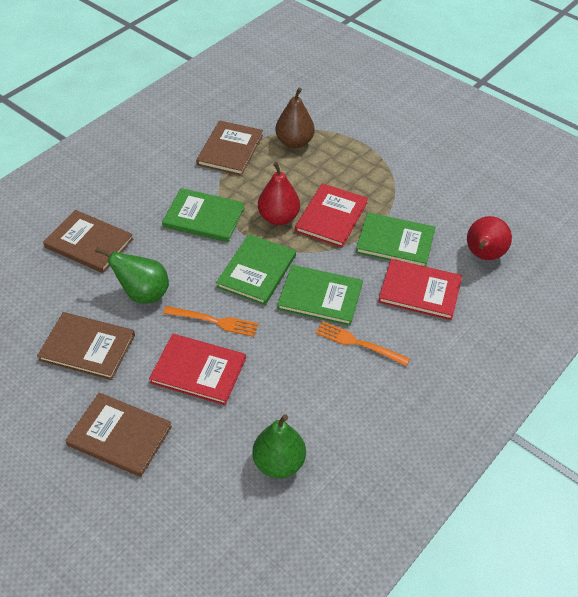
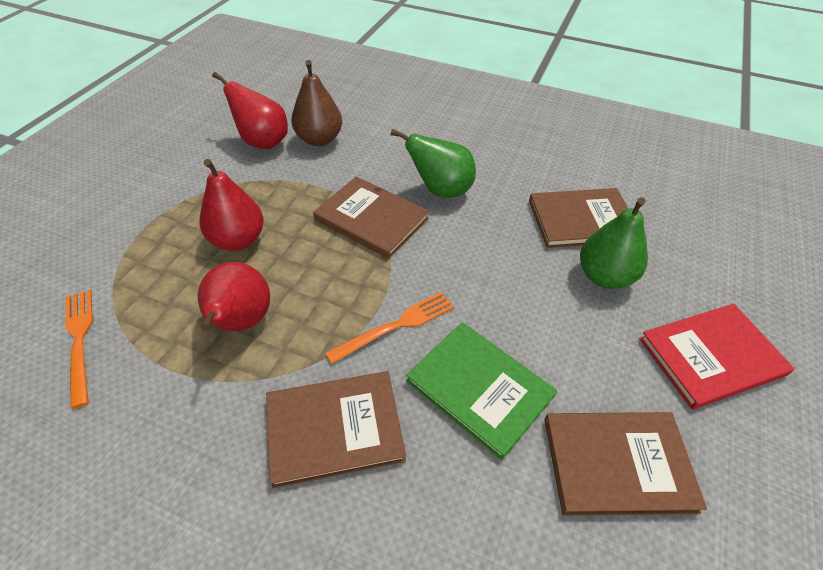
green book: [162,188,245,242] [216,234,296,305] [277,265,363,326] [356,213,436,267] = 4 -> [406,322,557,460] = 1
red book: [149,334,246,405] [295,183,368,248] [378,259,462,320] = 3 -> [639,304,794,409] = 1
red pear: [258,162,300,225] [467,216,512,260] = 2 -> [198,262,270,331] [199,159,264,251] [212,72,288,149] = 3

